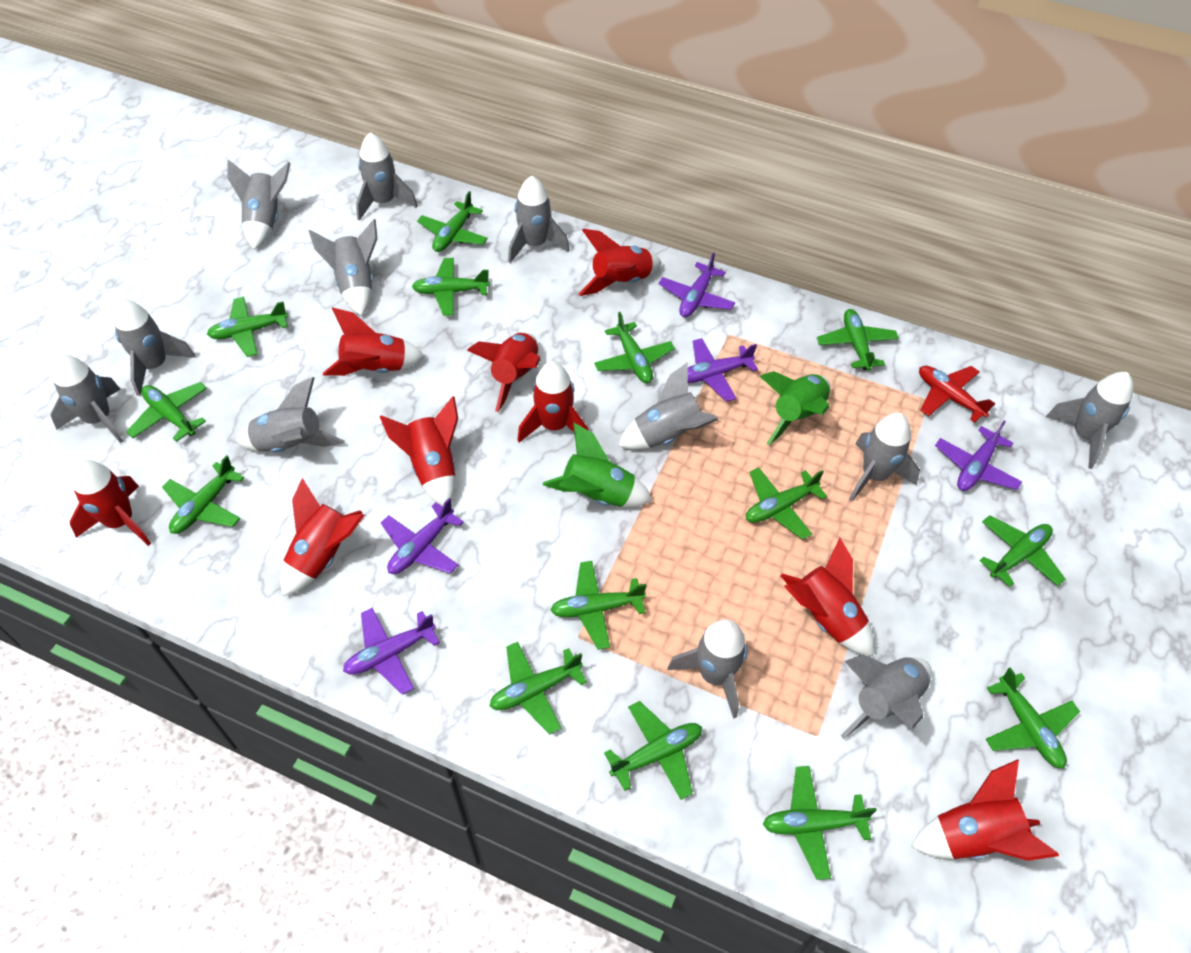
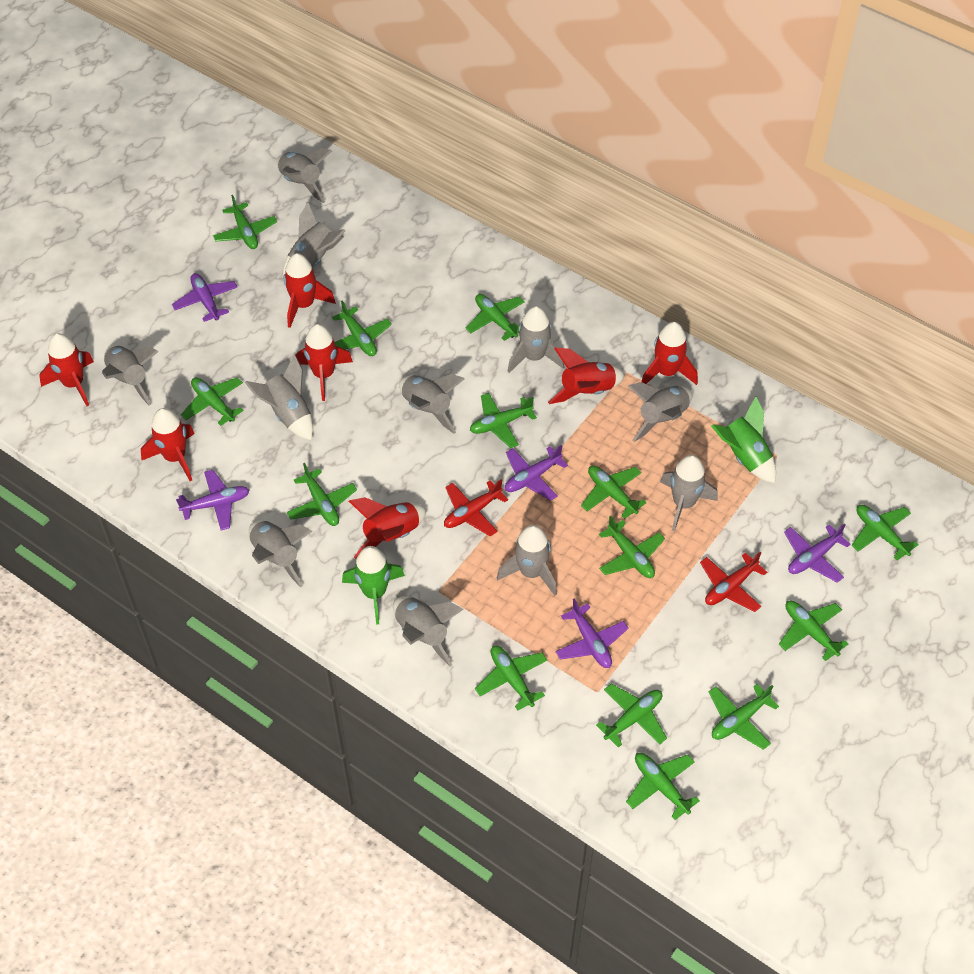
grey rocket: [51,354,123,443] [114,299,196,396] [227,160,291,250] [236,377,345,452] [308,219,377,316] [356,133,418,221] [508,176,570,263] [618,362,718,449] [667,619,748,719] [841,655,932,739] [849,413,920,502] [1045,372,1133,469] = 12 -> [102,346,159,405] [245,354,313,440] [249,521,312,588] [277,148,332,203] [283,203,346,280] [393,597,464,666] [399,374,465,434] [497,525,557,596] [507,306,565,373] [628,382,692,442] [660,455,718,531] = 11
red plane: [919,366,995,423] = 1 -> [444,479,508,536] [700,552,767,612] = 2
red rocket: [70,459,151,546] [280,478,365,596] [323,307,425,376] [380,396,458,506] [467,332,541,412] [517,361,588,443] [579,229,662,296] [781,538,874,656] [911,759,1059,861] = 9 -> [39,333,94,406] [141,408,195,481] [284,253,336,328] [296,324,353,401] [349,497,427,559] [548,348,625,404] [641,322,698,385] = 7

